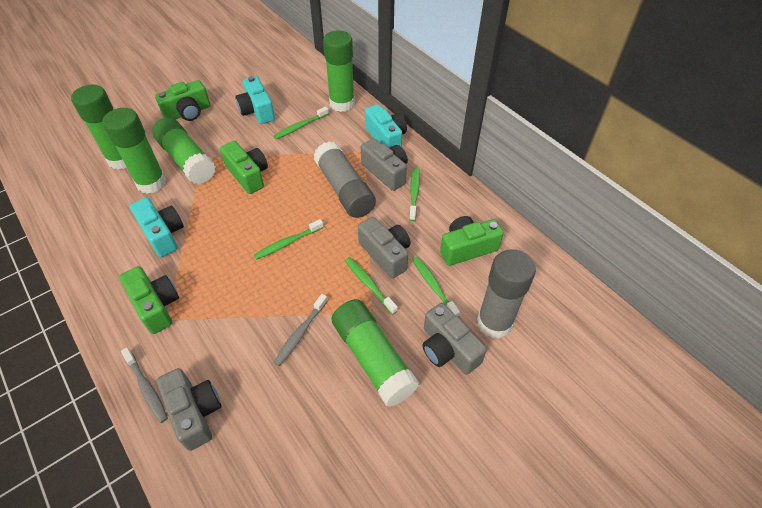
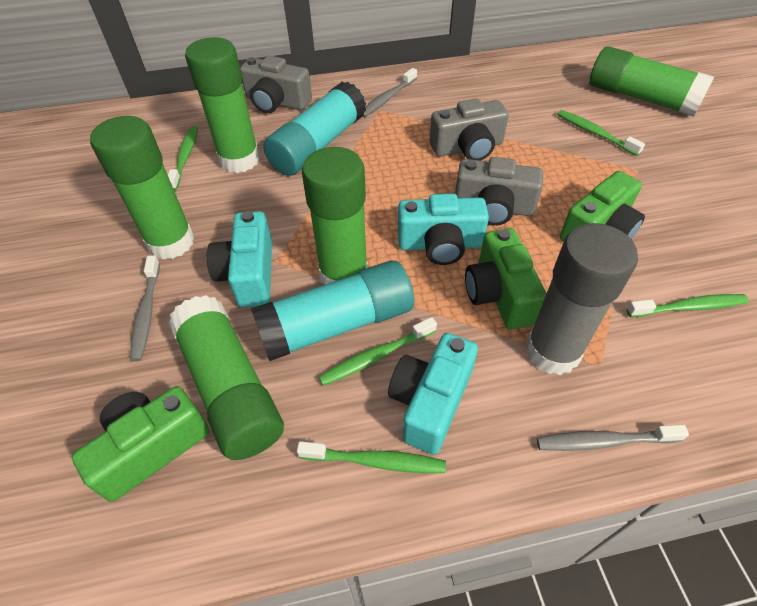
green camera: [120,266,179,334] [155,80,210,121] [220,141,268,194] [440,216,504,266] = 4 -> [72,386,209,502] [465,228,547,329] [560,171,645,242] = 3
grey camera: [157,368,221,451] [358,217,411,279] [361,138,408,191] [422,303,487,375] = 4 -> [240,56,312,113] [429,99,509,161] [455,157,543,226] = 3
grey glue stick: [314,142,376,218] [477,249,536,339] = 2 -> [526,223,638,375] = 1
grey toothbrush: [121,348,168,423] [273,294,328,366] = 2 -> [130,255,160,362] [362,68,417,117] [537,425,689,451] = 3
turquoise glue stick: none = 0 -> [251,260,414,361] [264,82,366,176] = 2

